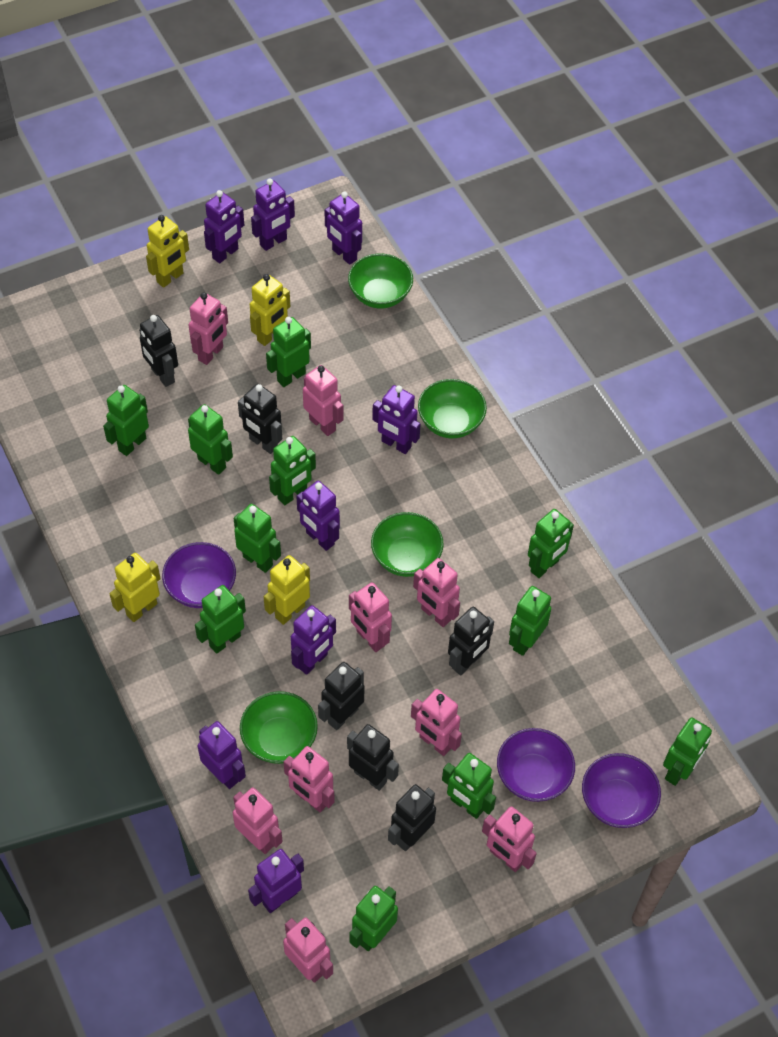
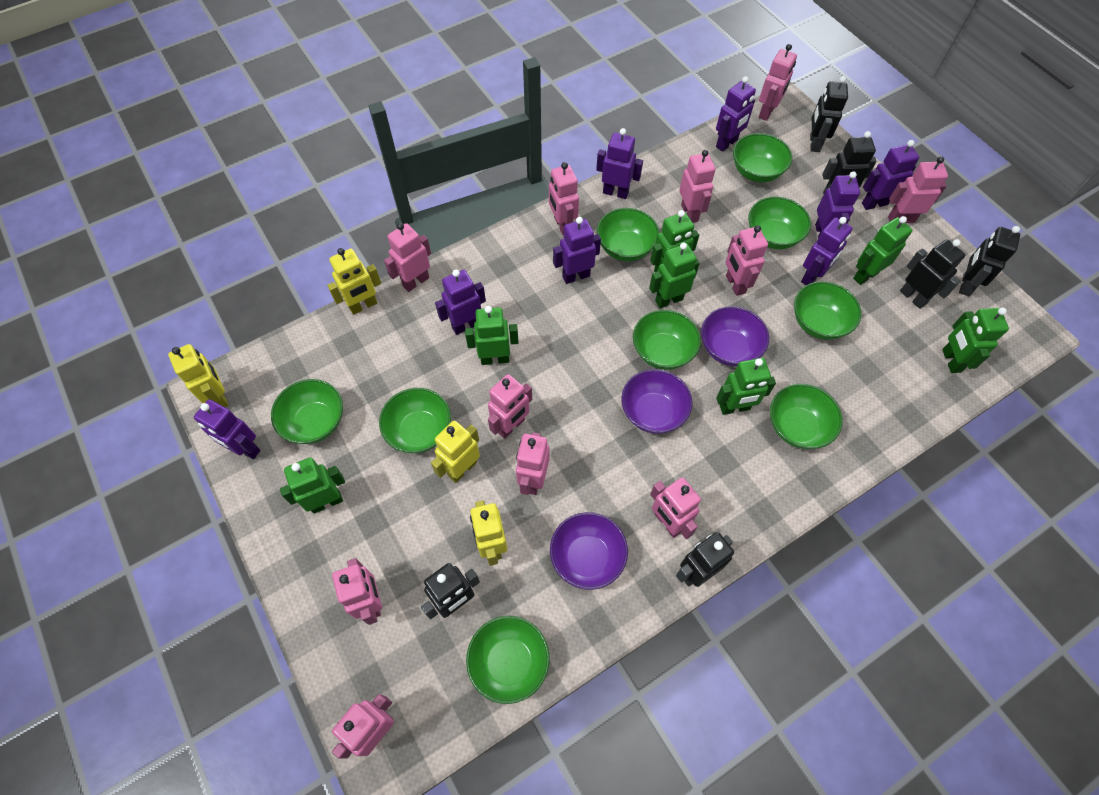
green bowl: [240,691,318,764] [348,254,413,309] [371,512,444,577] [418,379,487,438] = 4 -> [271,379,343,444] [379,388,451,453] [466,616,550,704] [597,208,659,261] [633,310,701,370] [733,133,792,182] [748,197,811,249] [770,384,843,449] [794,281,861,340] = 9
green robot: [103,385,149,456] [188,404,233,475] [195,585,246,654] [234,504,281,573] [266,317,311,387] [269,436,316,506] [349,886,398,951] [442,753,496,819] [509,586,552,656] [528,509,574,578] [663,718,712,786] = 11 -> [280,457,345,514] [465,306,519,365] [649,242,700,308] [650,210,699,272] [716,358,776,415] [853,216,913,285] [942,308,1009,373] = 7
pink robot: [188,292,228,365] [233,787,283,854] [283,918,333,983] [284,746,335,812] [303,365,344,436] [349,582,392,652] [411,689,462,756] [413,558,460,627] [482,806,537,872] = 9 -> [332,558,382,625] [332,694,394,759] [384,223,431,292] [488,374,532,439] [516,432,549,495] [549,162,579,236] [650,478,701,539] [679,150,716,223] [725,225,768,296] [759,44,797,121] [888,156,948,223] = 11

